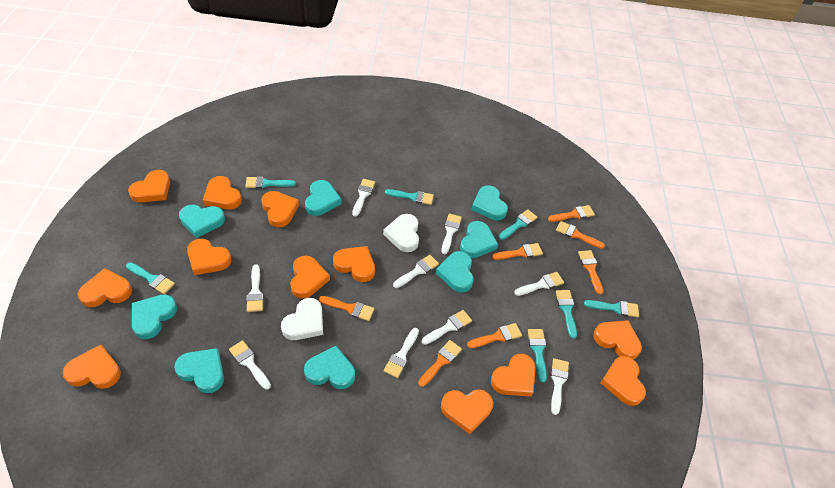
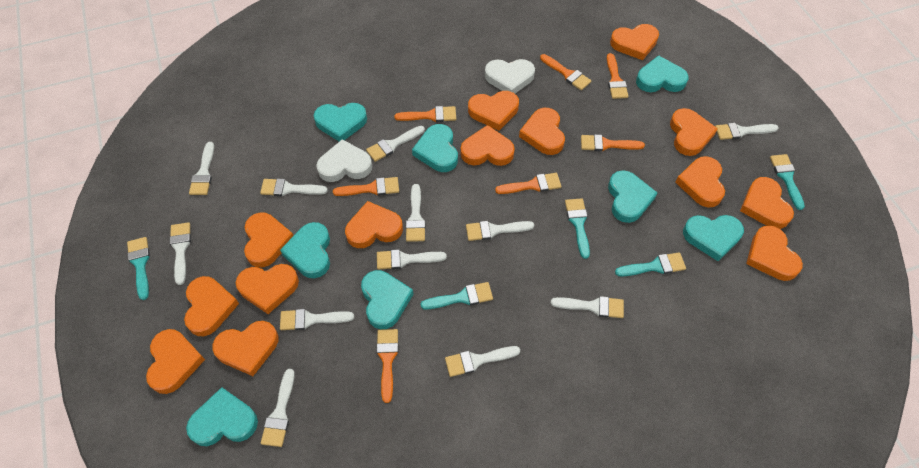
orange heart: [63,345,121,389] [78,268,132,307] [128,170,170,202] [187,239,231,275] [203,176,242,210] [261,191,299,227] [290,256,330,298] [333,246,375,282] [441,389,493,434] [491,354,536,397] [593,320,642,359] [600,356,646,406] = 12 -> [146,329,205,394] [184,276,239,336] [212,321,279,376] [236,264,299,314] [244,212,293,268] [345,201,403,248] [461,125,515,166] [468,91,519,131] [519,108,565,155] [610,24,659,60] [670,108,718,156] [675,156,725,208] [740,177,794,229] [746,225,803,281] = 14
turquoise brush: [126,262,175,294] [245,176,296,189] [385,189,434,205] [499,209,537,240] [528,329,547,382] [556,290,577,339] [584,300,639,317] = 7 -> [127,237,150,300] [421,282,493,309] [565,198,590,259] [615,252,686,277] [770,154,805,210] = 5
white brush: [229,340,271,390] [247,264,264,312] [352,179,375,217] [384,328,419,378] [393,255,439,288] [422,310,472,345] [441,214,462,254] [514,272,564,296] [551,358,569,415] = 9 -> [170,222,191,285] [189,142,214,195] [260,178,328,196] [261,369,295,447] [280,309,354,330] [366,126,425,162] [377,249,447,270] [406,184,425,242] [445,346,520,377] [466,221,534,241] [551,296,624,318] [715,123,778,140] = 12

